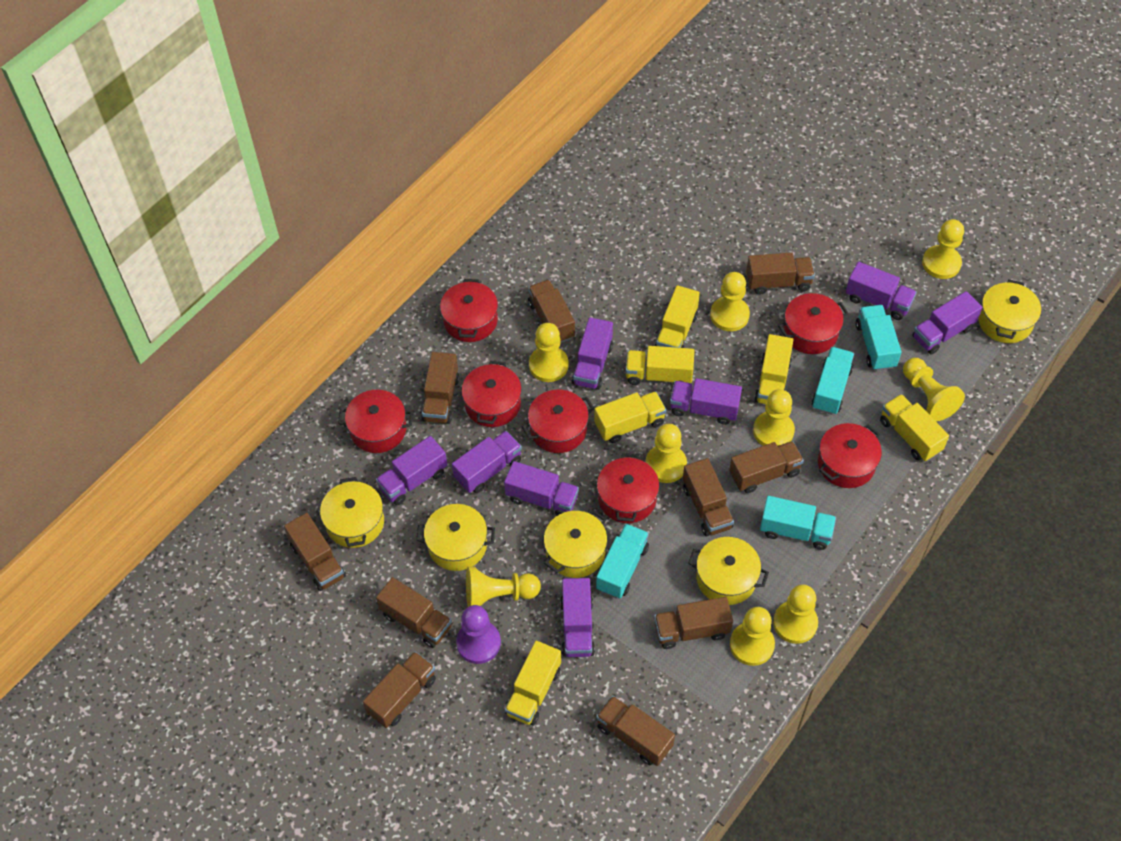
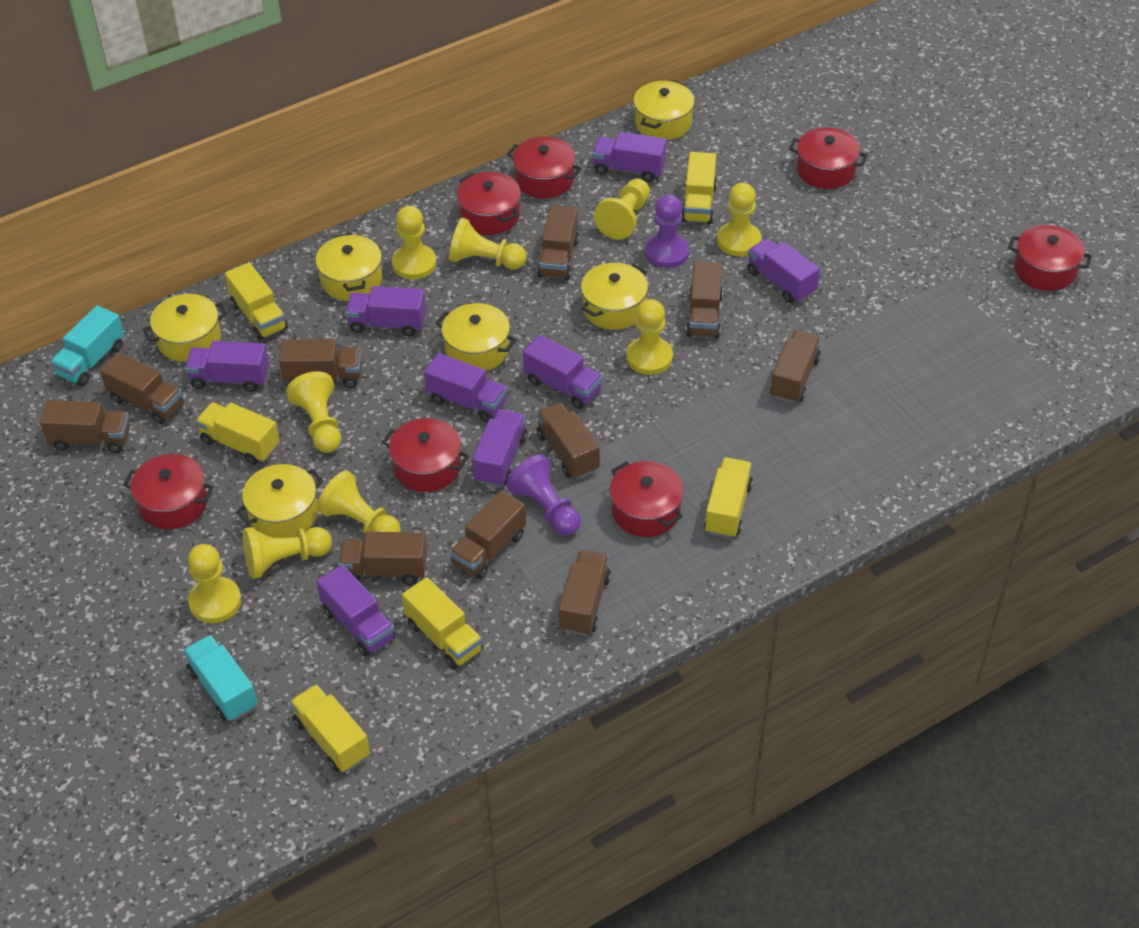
purple pawn: [456,605,501,664] = 1 -> [506,454,581,536] [645,194,689,268] = 2
turquoise truck: [596,524,649,598] [760,496,836,550] [812,347,854,415] [856,305,902,371] = 4 -> [50,305,124,386] [183,635,258,721] = 2
yellow pot: [320,477,384,548] [416,504,495,571] [544,510,607,578] [688,537,769,605] [978,279,1041,343] = 5 -> [142,294,227,362] [236,464,323,538] [316,233,383,301] [436,303,517,371] [581,263,648,330] [633,80,695,140] = 6

